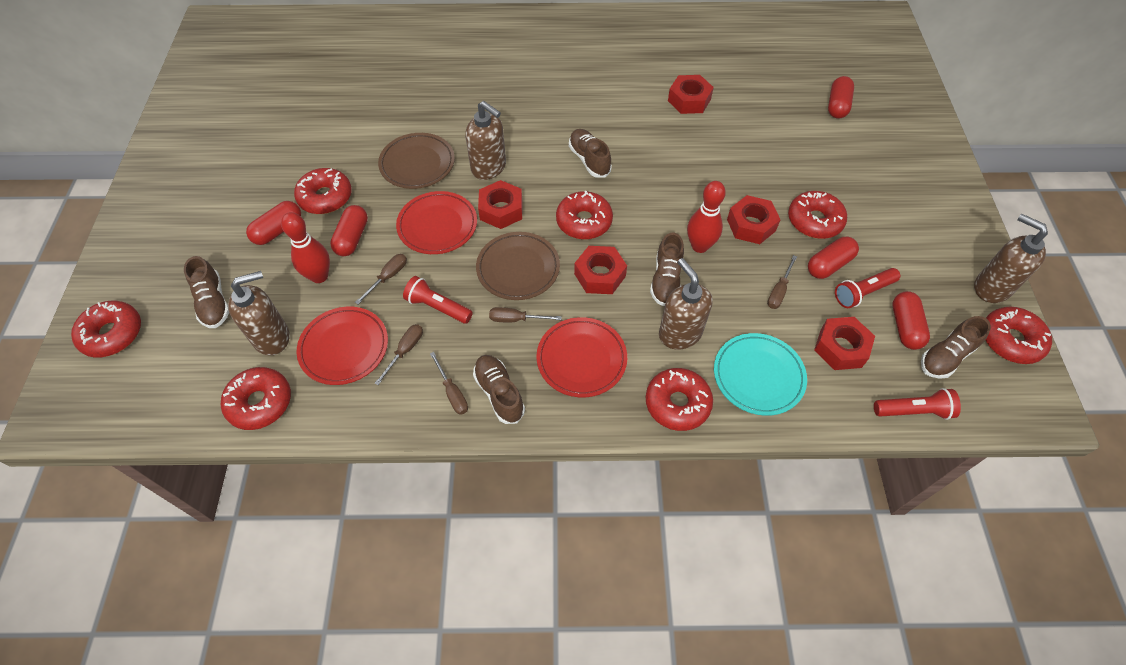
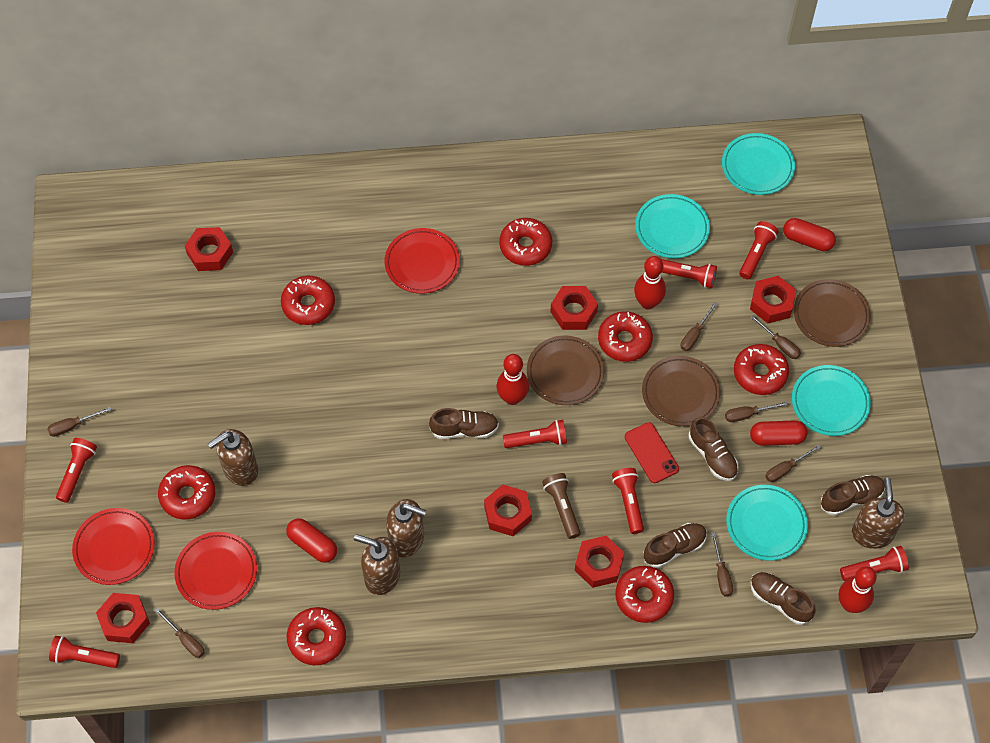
brown flashlight: none = 0 -> [542,473,581,539] = 1
brown plate: [378,133,455,189] [476,232,560,300] = 2 -> [527,336,605,405] [642,356,720,426] [794,279,871,347] = 3
brown screwdriver: [355,254,407,304] [375,324,423,385] [430,352,468,415] [489,307,562,322] [767,255,797,309] = 5 -> [47,407,111,437] [155,608,205,658] [681,302,717,351] [711,532,733,597] [725,401,788,422] [750,315,801,359] [765,445,821,482] = 7
red bowling pin: [281,212,330,283] [687,181,726,253] = 2 -> [497,354,529,405] [634,256,666,310] [839,567,877,613] = 3
red capsule: [246,201,301,245] [330,205,368,256] [808,237,859,279] [828,76,854,118] [892,291,930,350] = 5 -> [286,518,337,563] [750,420,807,446] [783,218,836,251] = 3
red flashlight: [403,276,473,324] [835,268,900,308] [874,388,961,420] = 3 -> [49,636,120,668] [56,438,97,503] [503,420,567,448] [612,468,644,534] [661,259,717,288] [739,221,778,279] [840,546,909,581] = 7
red nut: [478,180,522,229] [574,246,627,294] [668,75,714,114] [727,195,780,244] [814,317,875,370] = 5 -> [96,593,150,643] [185,227,233,271] [484,484,532,536] [550,286,598,330] [575,536,624,588] [750,276,796,323] = 6
red phone: none = 0 -> [625,422,679,483] = 1
turquoise plate: [714,333,807,416] = 1 -> [635,194,710,258] [722,133,795,195] [726,485,808,561] [792,365,871,436] = 4

